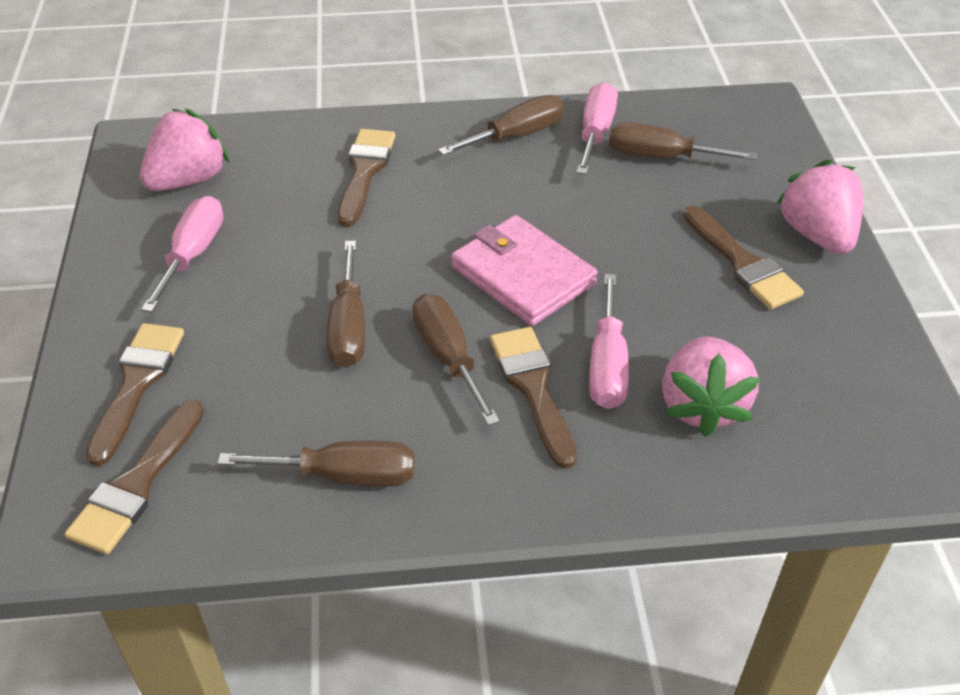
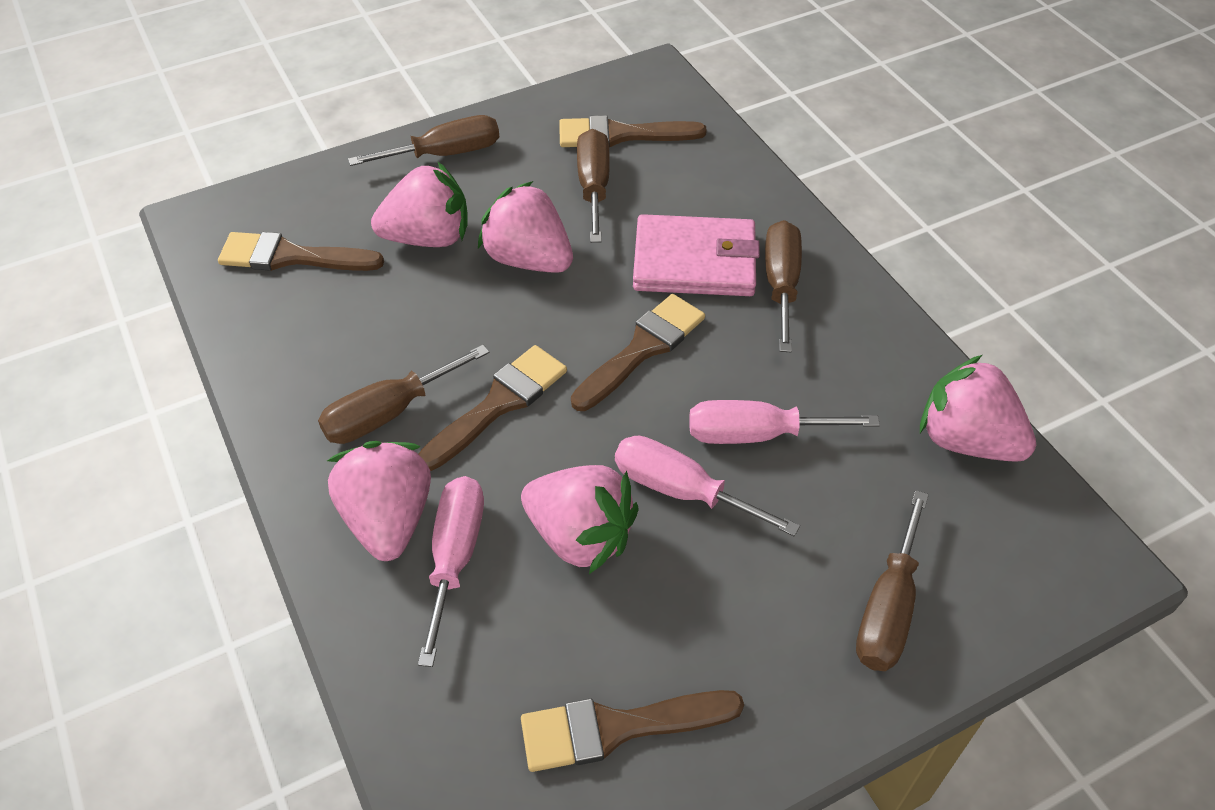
pink strawberry: [140,108,230,191] [662,336,760,437] [776,160,863,254] = 3 -> [327,441,431,561] [371,161,468,247] [478,181,573,273] [521,465,639,574] [920,355,1036,462] = 5

